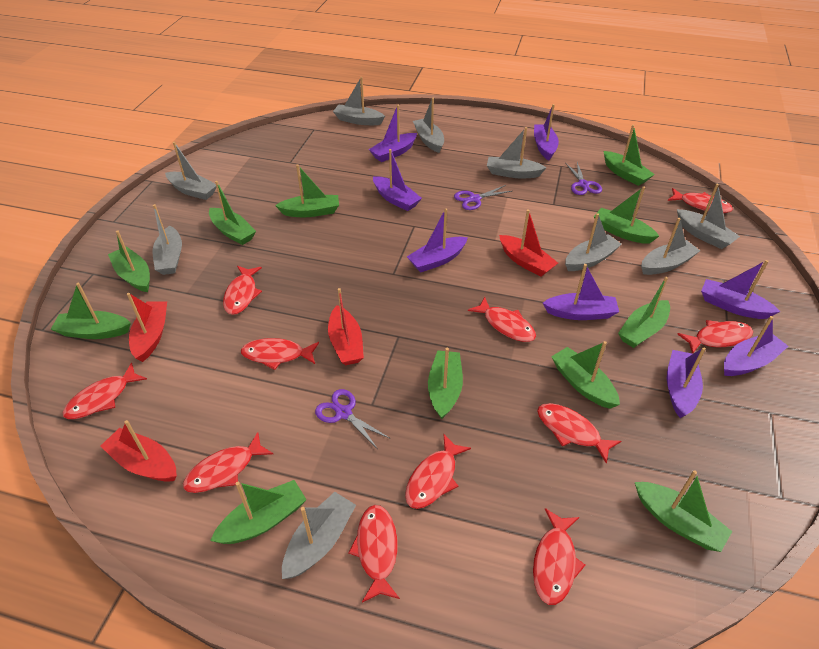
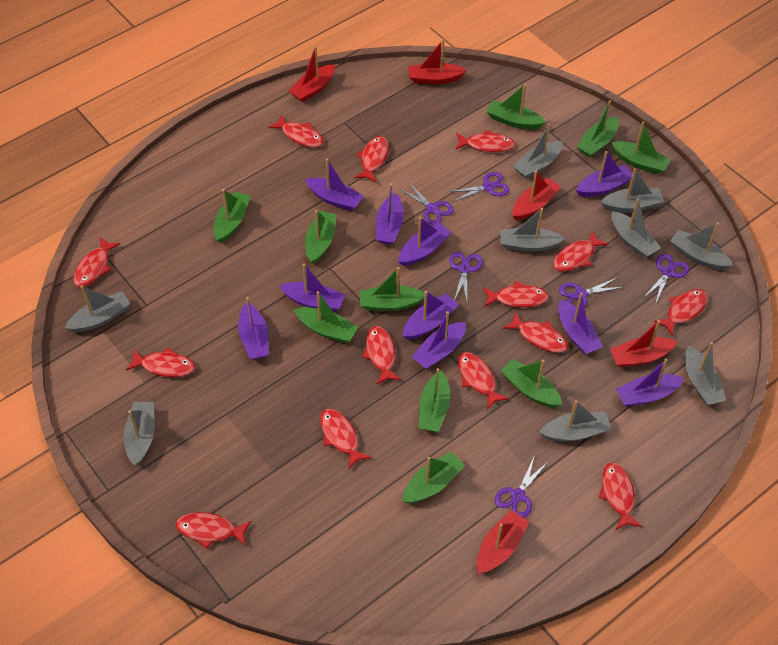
green boat: [50,283,131,339] [108,230,150,292] [209,181,256,245] [210,480,307,544] [275,164,339,217] [428,348,463,419] [551,341,620,409] [594,186,659,244] [604,125,655,186] [618,277,670,348] [635,470,732,552] = 11 -> [214,189,251,243] [294,291,358,343] [305,210,336,264] [359,267,425,311] [402,451,465,503] [419,368,450,432] [486,84,546,129] [500,358,562,408] [576,100,619,158] [611,121,671,174] = 10
purple boat: [369,105,417,162] [373,149,422,211] [407,209,468,272] [534,104,559,160] [543,264,619,320] [667,347,706,418] [701,260,780,319] [724,316,788,376] = 8 -> [238,297,269,360] [279,263,345,312] [305,159,364,211] [376,183,404,245] [398,217,452,266] [403,291,459,340] [412,311,466,369] [558,293,603,354] [576,151,632,197] [616,359,684,407] = 10
purple scissors: [315,389,391,449] [454,185,512,210] [566,162,602,195] = 3 -> [400,183,454,225] [448,172,509,202] [449,252,483,301] [495,455,548,518] [559,277,624,307] [643,254,689,302] = 6
red boat: [101,420,177,482] [127,293,167,362] [328,288,364,365] [499,209,558,277] = 4 -> [289,46,335,102] [408,39,467,84] [477,510,530,573] [513,171,561,220] [610,320,677,367] = 5
red fish: [63,363,147,419] [183,432,273,493] [223,266,262,315] [241,338,319,370] [348,505,400,602] [405,434,471,509] [468,297,536,342] [533,508,585,605] [537,403,621,464] [668,188,733,213] [678,320,753,354] = 11 -> [73,237,120,287] [126,347,195,377] [176,512,252,549] [268,115,324,147] [320,409,371,469] [355,136,389,183] [362,326,401,384] [455,130,515,152] [458,352,509,409] [483,281,549,308] [503,312,568,353] [554,231,608,271] [599,462,642,530] [654,289,708,336] = 14

